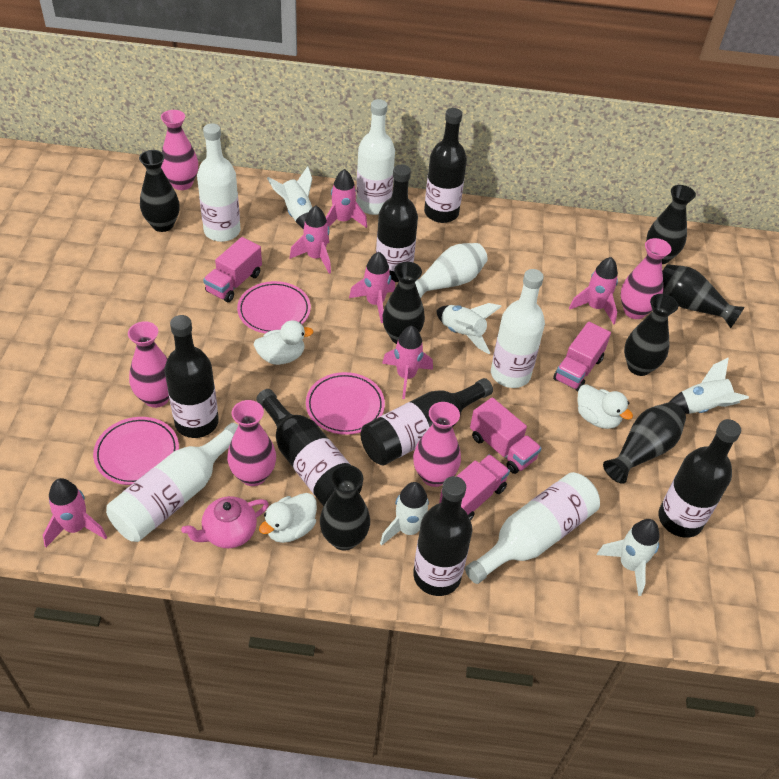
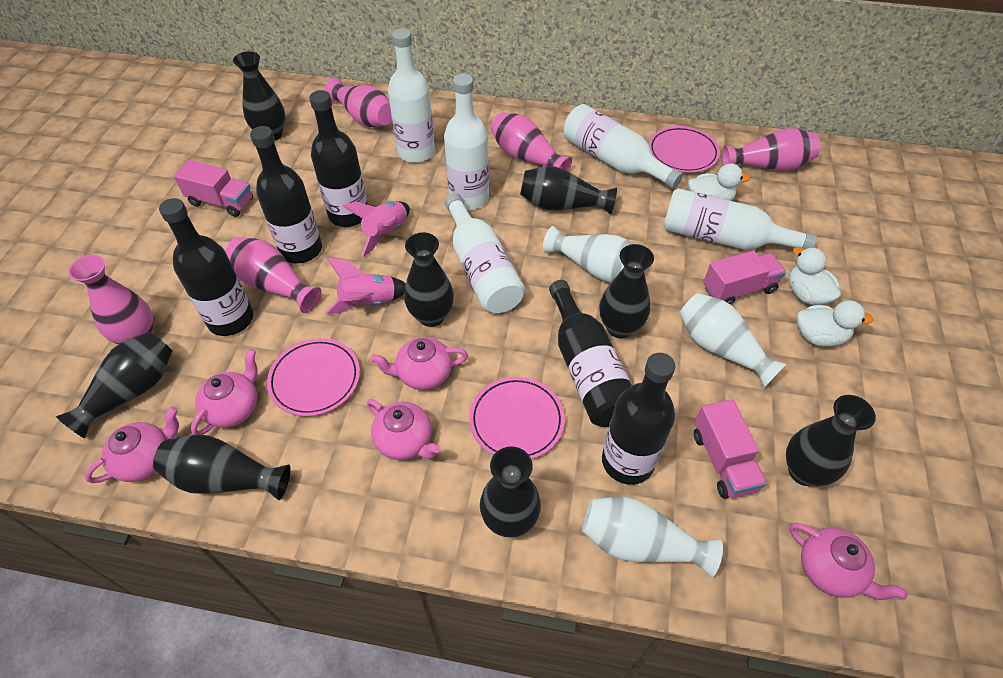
black bottle: [164,315,219,438] [256,389,363,506] [361,378,493,465] [376,164,418,282] [413,476,472,596] [424,108,467,223] [659,419,741,538] = 7 -> [159,198,253,336] [250,126,322,264] [309,90,368,227] [549,280,632,427] [602,353,675,485] = 5
black vase: [139,150,180,232] [320,465,370,551] [382,262,425,344] [603,402,686,484] [624,294,678,376] [646,185,696,264] [662,264,745,328] = 7 -> [56,332,173,438] [153,434,291,500] [233,51,286,140] [404,233,454,327] [480,446,541,538] [520,166,617,214] [600,244,654,339] [786,395,876,486] = 8
pink rocket: [43,478,107,547] [290,206,331,274] [326,169,367,228] [349,252,395,323] [382,326,433,399] [569,257,618,325] = 6 -> [325,258,406,315] [343,201,410,257] = 2
pink teapot: [181,496,269,548] = 1 -> [85,407,179,483] [191,349,258,435] [367,399,440,460] [371,337,468,390] [789,523,908,600] = 5
pink truck: [203,237,262,302] [439,454,510,521] [470,397,542,474] [553,322,611,391] = 4 -> [174,160,253,217] [694,399,767,499] [703,250,786,305] = 3
white rocket: [267,166,312,229] [380,482,429,546] [437,303,502,354] [597,519,660,596] [669,357,749,414] = 5 -> none = 0
white vase: [415,243,488,298] = 1 -> [543,226,632,282] [582,496,723,577] [679,293,787,387] = 3

